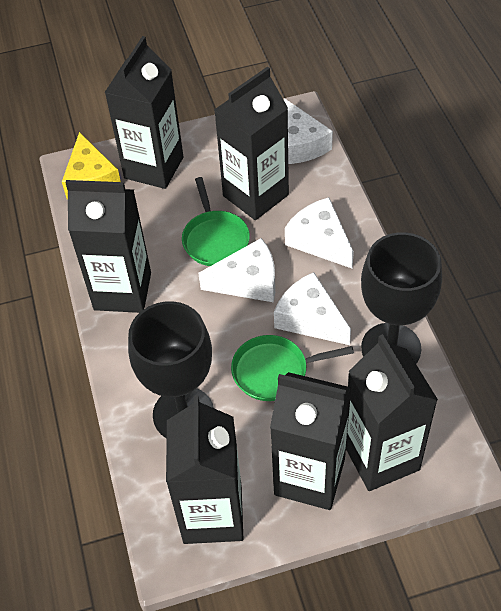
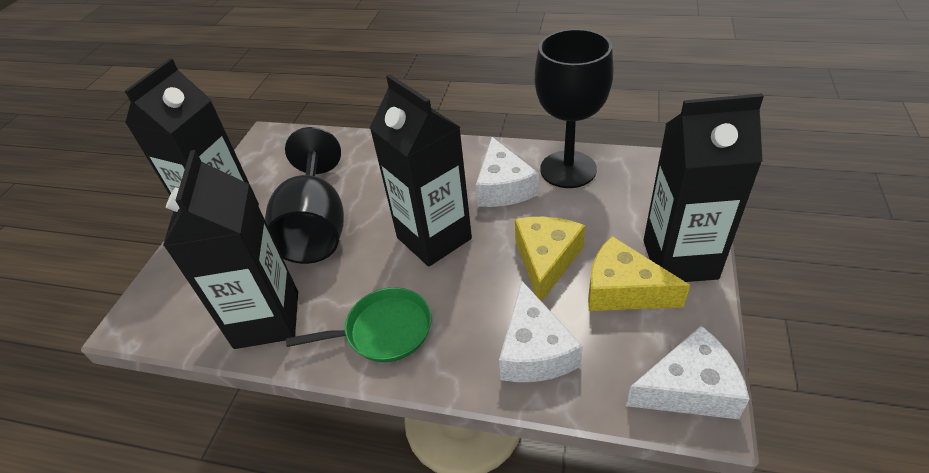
black carton: [65,180,151,313] [104,36,184,189] [166,395,243,544] [214,67,289,220] [270,372,352,510] [346,334,438,491] = 6 -> [125,59,259,205] [163,150,298,349] [370,74,472,267] [643,93,764,282] = 4
green pan: [182,177,250,266] [231,335,354,401] = 2 -> [286,287,432,362] = 1
white cheese: [198,238,275,302] [274,272,351,345] [284,98,333,164] [285,197,354,268] = 4 -> [476,137,539,207] [499,281,583,382] [626,326,750,419] = 3
yellow cheese: [62,132,121,200] = 1 -> [515,217,585,302] [588,236,690,311] = 2

